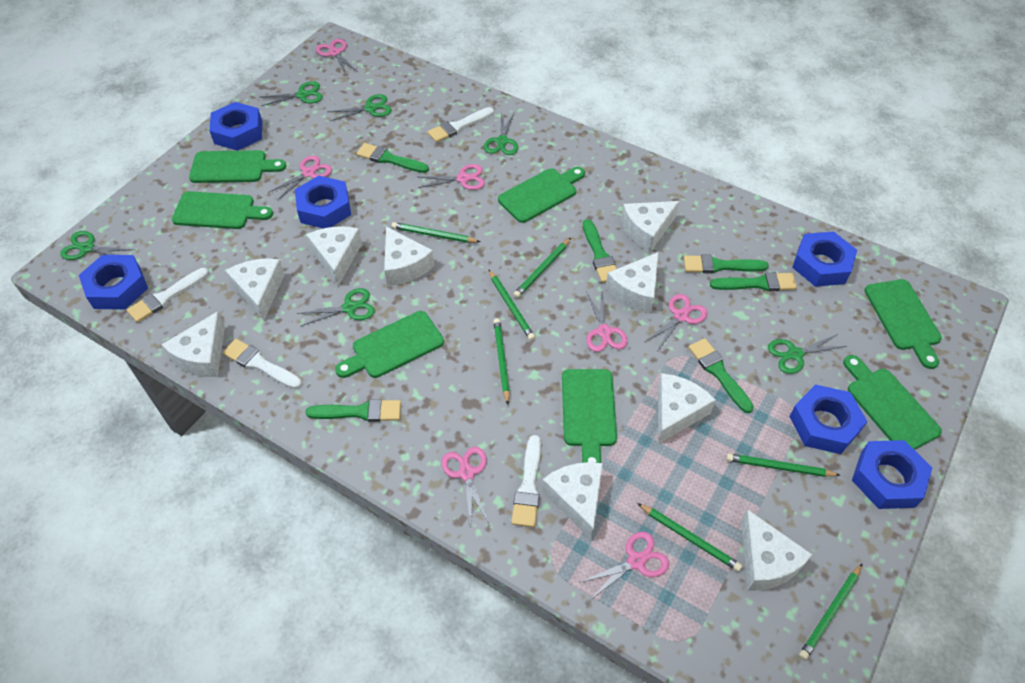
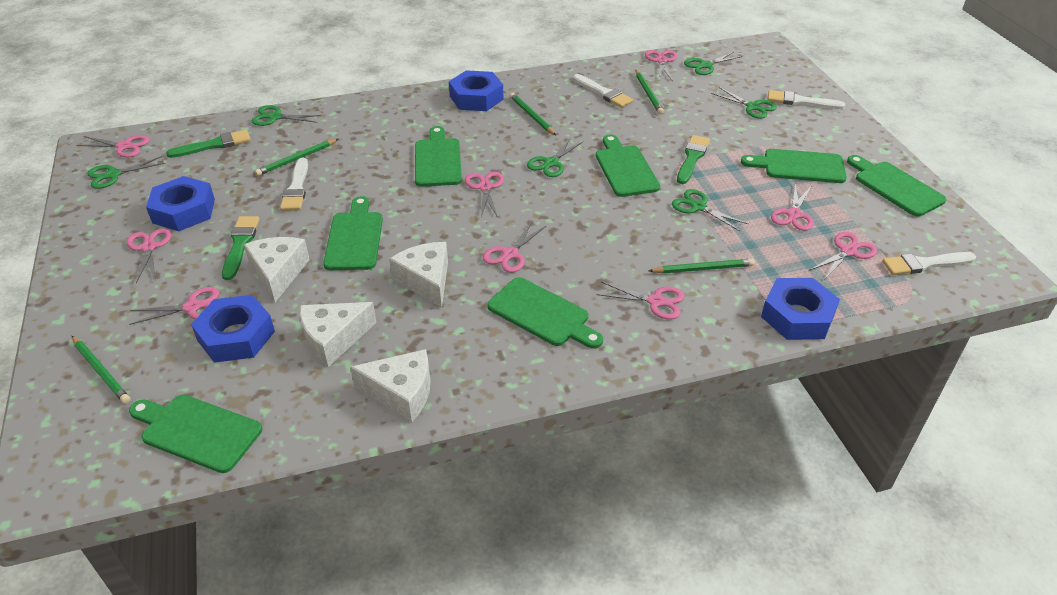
blue nut: [79,255,148,310] [209,102,263,151] [295,176,351,229] [789,384,868,454] [792,231,857,287] [852,440,932,509] = 6 -> [146,176,215,231] [191,295,275,363] [449,70,504,111] [761,278,840,340] = 4
green brush: [305,399,401,422] [357,143,429,173] [583,219,617,283] [684,255,769,273] [688,338,754,413] [710,272,797,291] = 6 -> [166,130,251,158] [222,216,260,280] [677,135,710,184] = 3
green pencil: [392,222,480,243] [488,269,535,341] [493,318,510,405] [513,238,571,298] [637,503,742,572] [726,453,841,477] [799,564,862,660] = 7 -> [72,336,131,404] [255,139,338,176] [510,93,556,135] [636,70,664,114] [649,259,755,273] = 5
pink scissors: [268,155,332,200] [316,39,358,74] [418,164,485,190] [441,447,489,527] [579,532,669,600] [586,291,628,352] [645,294,708,352] = 7 -> [76,135,150,157] [127,228,171,283] [129,287,219,325] [465,172,504,218] [483,222,546,273] [597,282,685,319] [645,50,677,82] [771,184,813,231] [809,232,877,279] = 9
white cheese: [162,311,225,377] [225,258,285,320] [306,226,362,286] [384,226,434,286] [542,462,603,540] [606,252,659,313] [621,201,679,252] [658,373,716,444] [741,509,813,591] = 9 -> [244,237,310,302] [300,302,377,367] [350,349,430,422] [389,242,448,308] = 4

